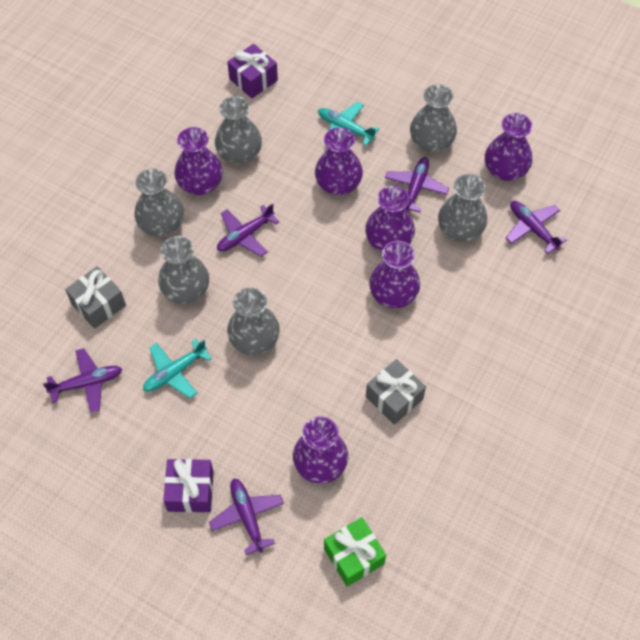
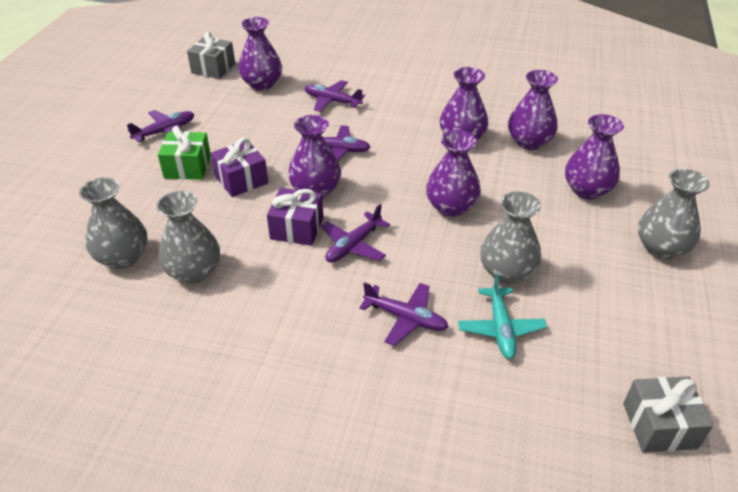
grey vase: [134,169,184,237] [158,236,209,304] [215,96,262,164] [227,288,280,355] [410,84,457,153] [438,174,488,242] = 6 -> [79,177,147,269] [156,191,220,284] [480,191,541,284] [638,169,710,259] = 4
turquoise plane: [143,339,212,398] [318,102,379,146] = 2 -> [458,274,547,359] = 1

